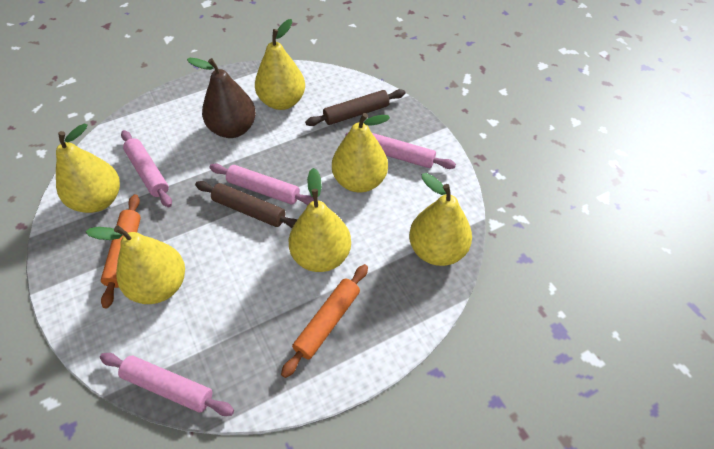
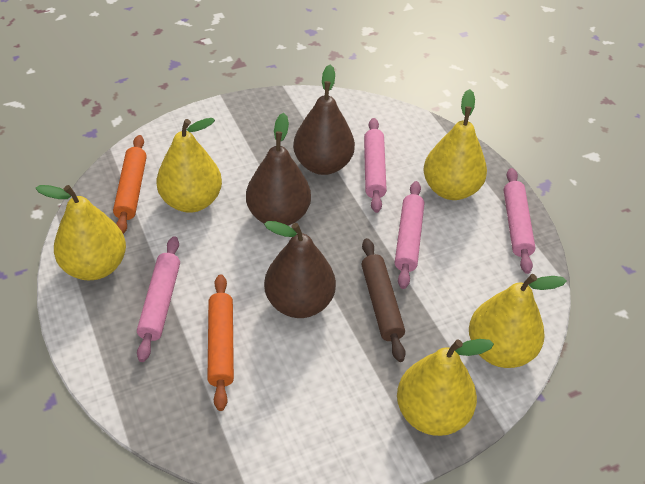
brown pear: [187,58,256,138] = 1 -> [246,113,311,226] [264,221,336,318] [293,65,355,175] = 3
brown rolling pin: [195,181,297,228] [305,89,405,126] = 2 -> [362,238,406,362] = 1
yellow pear: [56,123,120,213] [86,225,185,304] [255,19,305,110] [289,168,351,272] [332,113,390,192] [409,173,472,266] = 6 -> [36,185,126,281] [157,118,222,213] [397,339,494,436] [423,89,487,200] [469,274,567,368] = 5

